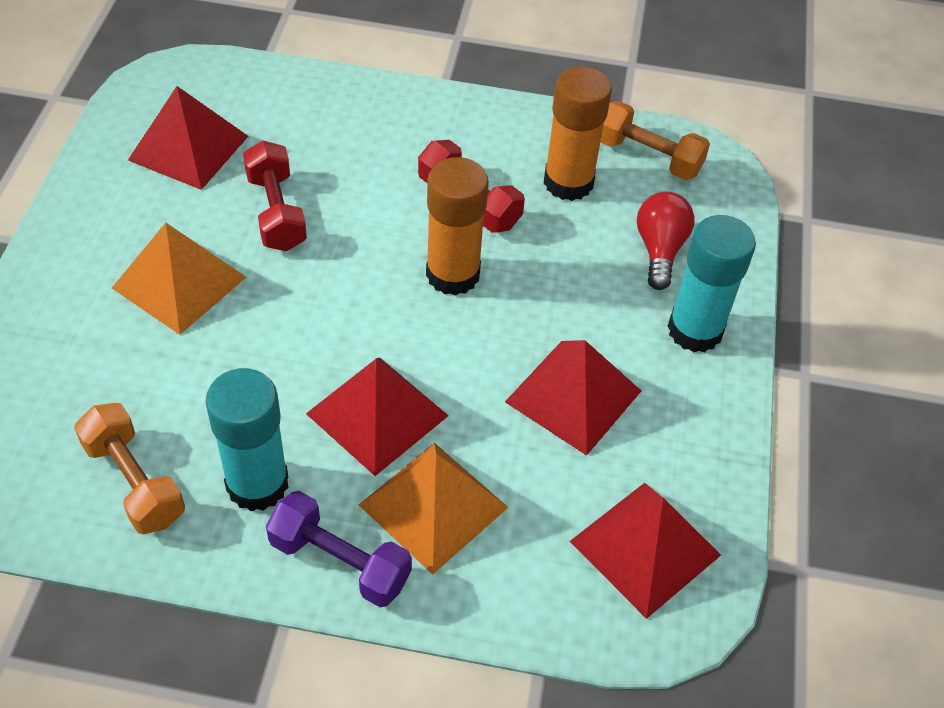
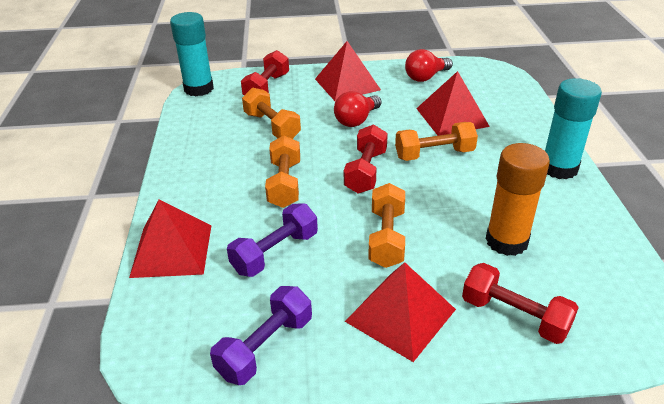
orange dumbbell: [74,403,185,534] [600,101,710,180] = 2 -> [242,87,301,139] [265,135,300,208] [368,183,405,268] [395,122,478,161] = 4
orange glue stick: [426,157,489,296] [544,66,612,201] = 2 -> [486,143,550,256] = 1
orange pyramid: [112,223,246,335] [359,443,509,574] = 2 -> none = 0
purple dumbbell: [266,491,412,607] = 1 -> [210,286,312,385] [227,204,318,277] = 2
red dumbbell: [243,141,307,251] [418,140,525,233] = 2 -> [241,50,289,95] [344,124,388,194] [462,263,579,344] = 3
red light bulb: [637,191,695,290] = 1 -> [334,91,382,127] [405,49,453,82] = 2

